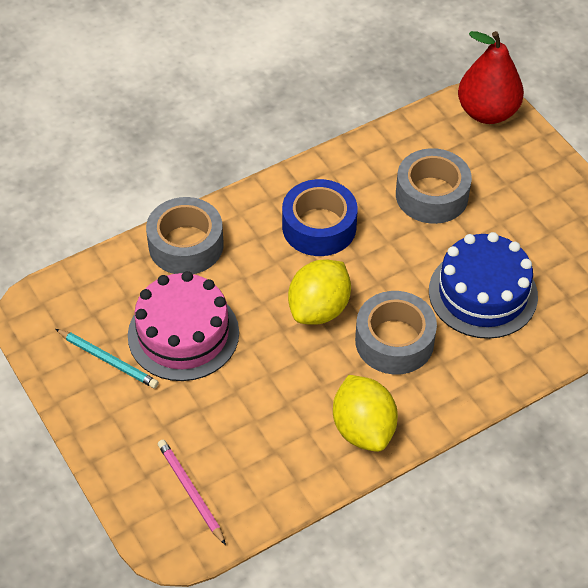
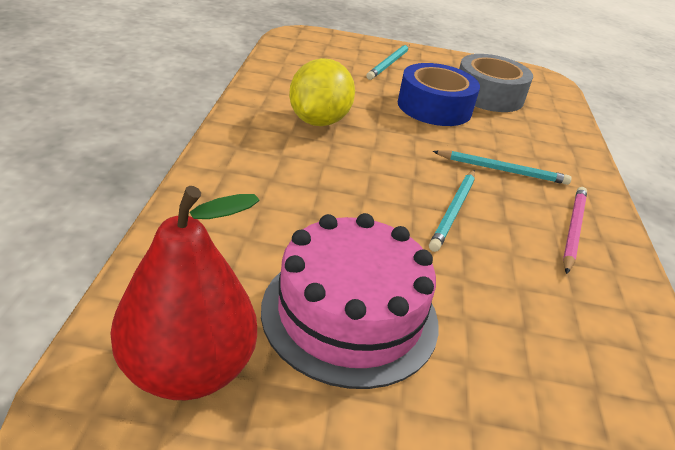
blue cake: [429,232,538,339] = 1 -> none = 0
grey tape: [146,197,224,274] [355,291,437,374] [396,148,472,224] = 3 -> [459,54,533,112] = 1
turquoise pencil: [56,329,159,388] = 1 -> [366,44,410,80] [429,170,475,252] [432,150,571,185] = 3
yellow lemon: [288,259,351,325] [333,375,398,452] = 2 -> [289,58,355,126] = 1

